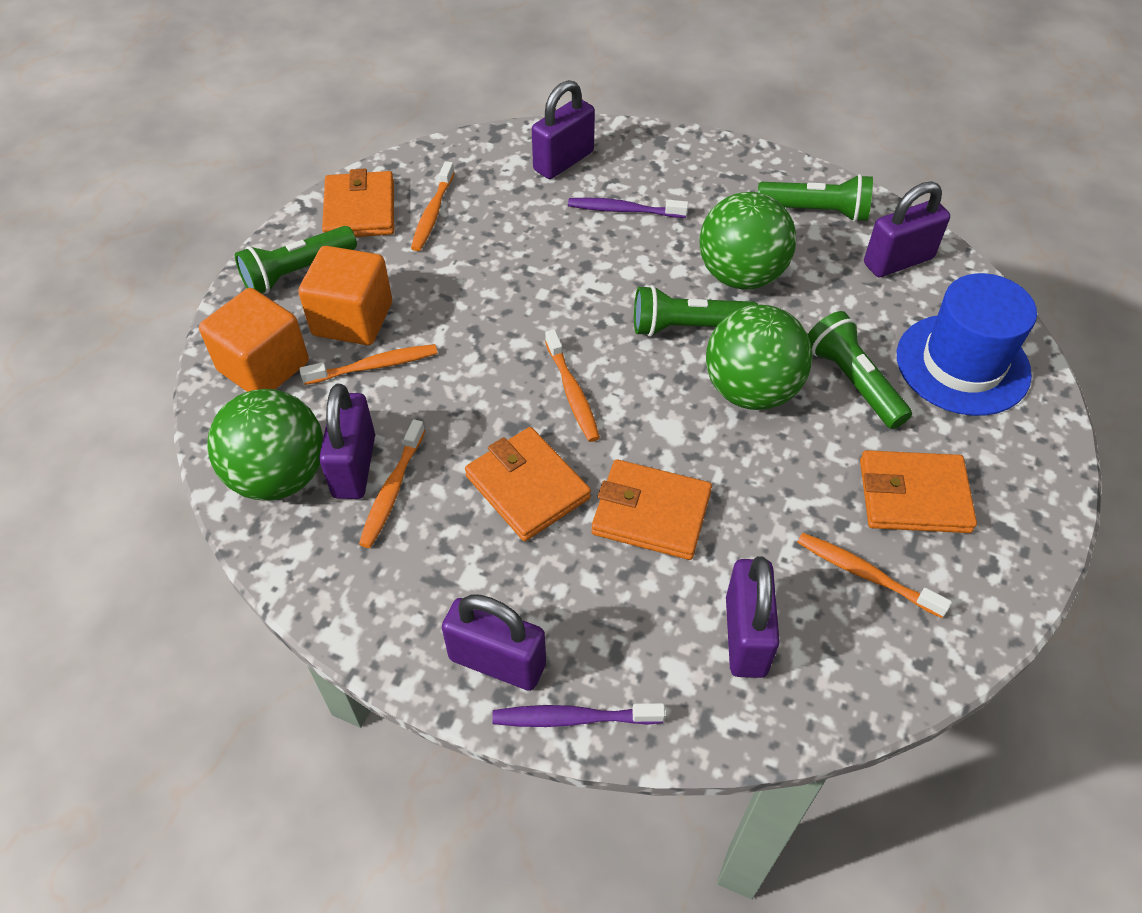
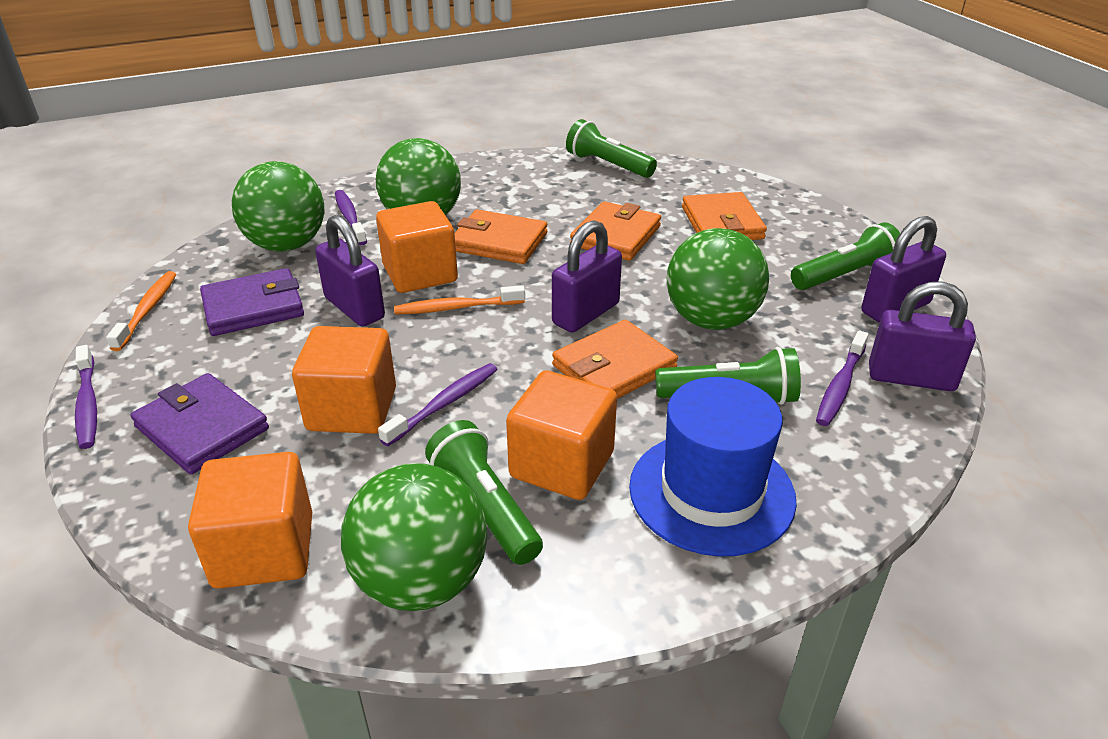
green ball: [208,389,323,501] [699,192,796,290] [706,304,813,410] = 3 -> [232,161,324,251] [341,463,487,611] [376,138,461,215] [667,228,769,330] = 4
orange cube: [199,288,309,392] [298,246,392,345] = 2 -> [188,452,312,589] [292,326,396,434] [376,201,458,293] [506,370,617,500] = 4
orange toothbrush: [299,344,437,385] [359,419,425,548] [411,161,455,251] [545,329,600,442] [797,533,952,618] = 5 -> [106,271,176,351] [394,285,525,314] = 2
purple padlock: [319,384,375,499] [442,594,546,691] [532,80,595,179] [726,556,780,678] [864,182,950,277] = 5 -> [315,215,385,327] [552,220,622,333] [861,216,946,323] [869,282,976,391] = 4
purple toothbrush: [492,703,665,727] [568,198,689,218] = 2 -> [75,345,97,449] [335,190,367,245] [378,363,498,446] [816,330,869,426] = 4
purple wallet: none = 0 -> [131,373,269,474] [200,268,304,336] = 2

